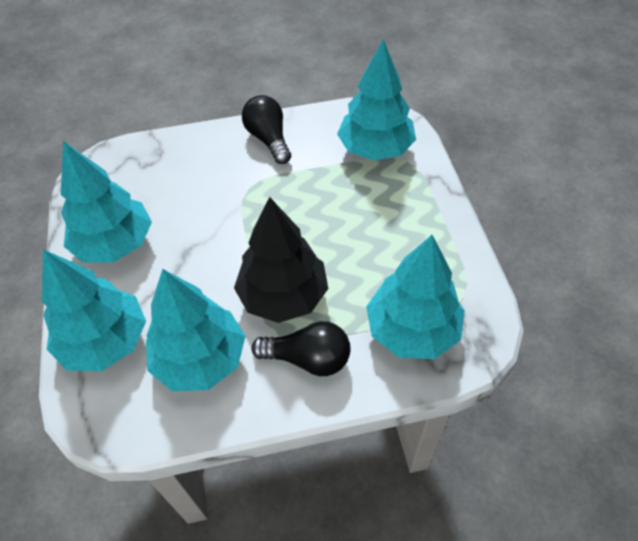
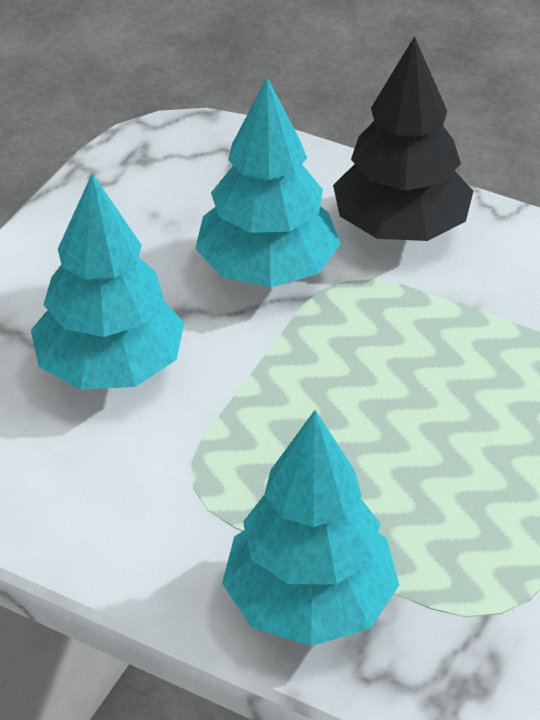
black light bulb: [242,95,291,164] [251,321,350,376] = 2 -> none = 0
turquoise tree: [42,249,146,371] [61,141,152,263] [146,269,245,391] [337,39,416,161] [366,235,465,359] = 5 -> [31,173,184,390] [195,77,341,287] [222,410,399,646] = 3

